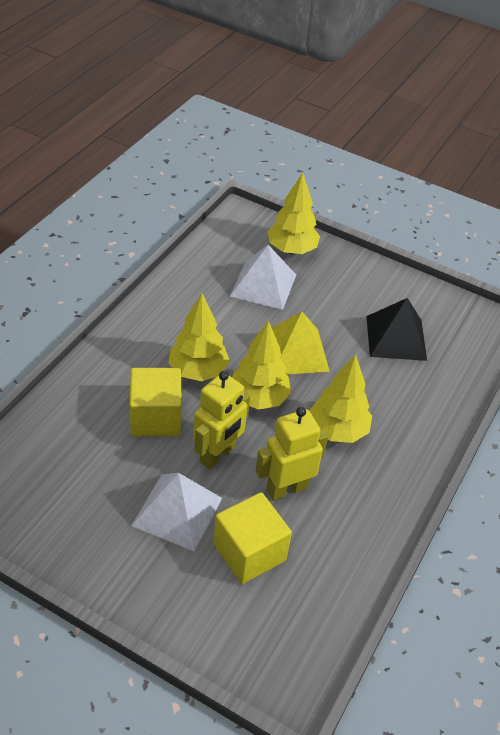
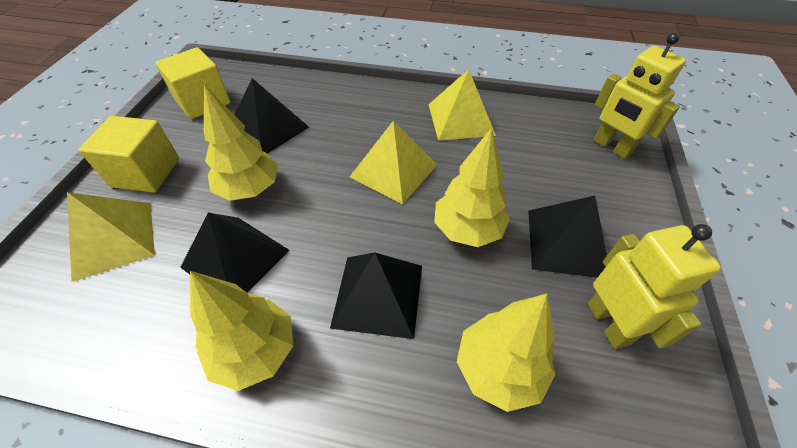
black pyramid: [366,298,427,361] = 1 -> [180,212,289,293] [235,78,309,154] [330,252,422,339] [528,196,607,278] = 4
white pyramid: [131,473,222,551] [230,245,296,310] = 2 -> none = 0
yellow pyramid: [272,311,330,375] = 1 -> [67,192,155,282] [350,121,437,205] [428,69,496,141] = 3

